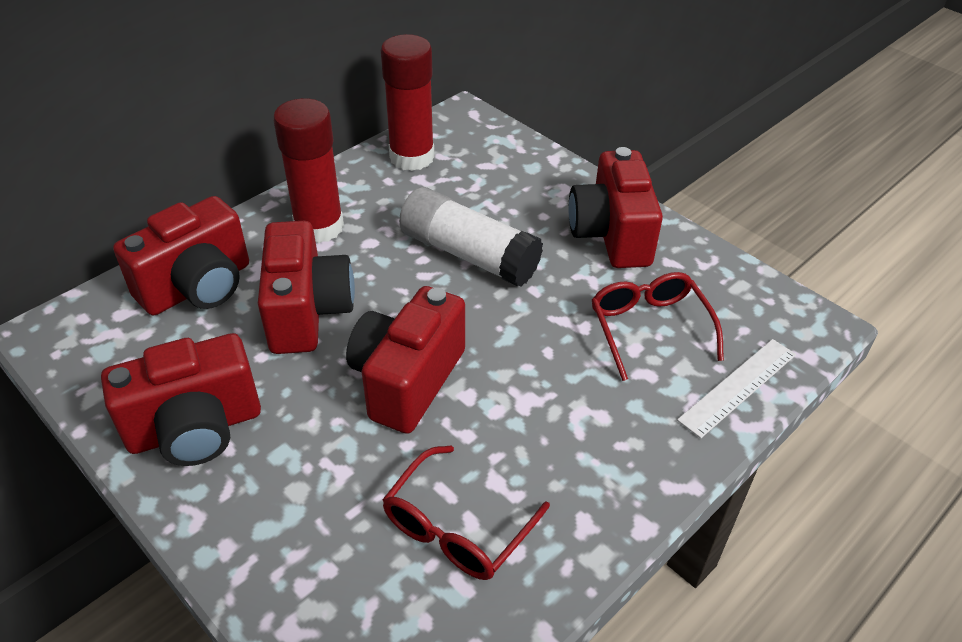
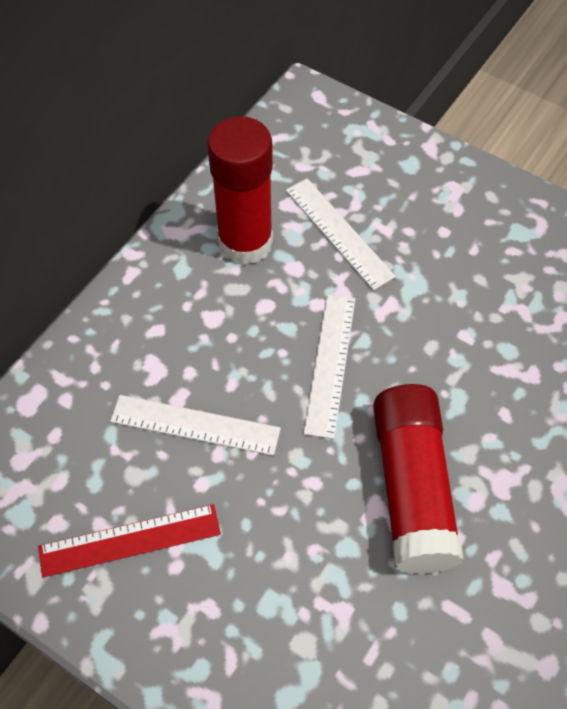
red camera: [101,333,261,466] [113,196,249,315] [258,221,355,354] [346,286,465,434] [568,147,663,268] = 5 -> none = 0
red glasses: [382,446,550,580] [592,272,724,381] = 2 -> none = 0
red ruler: none = 0 -> [38,504,221,577] = 1
white glue stick: [399,187,543,287] = 1 -> none = 0
white ruler: [677,339,796,438] = 1 -> [110,395,281,456] [286,178,396,290] [303,294,355,439] = 3

